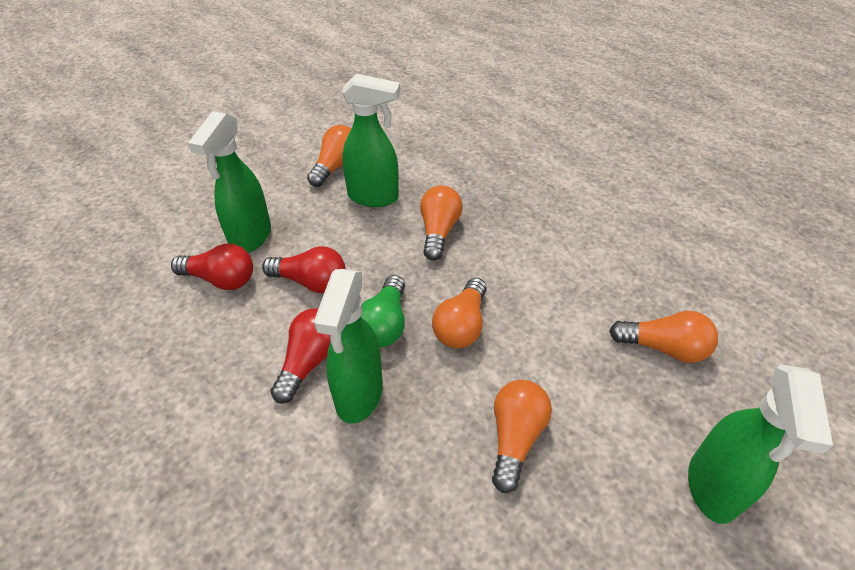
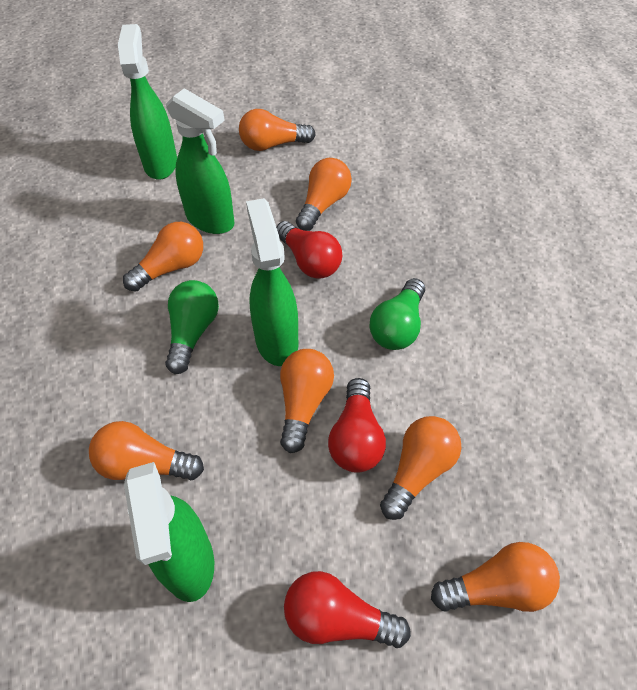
green light bulb: [360,275,405,348] = 1 -> [165,280,219,374] [369,278,425,350] = 2
orange light bulb: [307,125,352,187] [420,186,463,261] [432,278,487,348] [492,380,552,493] [609,311,718,363] = 5 -> [89,421,204,480] [123,222,203,292] [239,109,316,151] [280,349,334,453] [296,158,352,231] [380,416,461,520] [431,542,560,612] = 7

